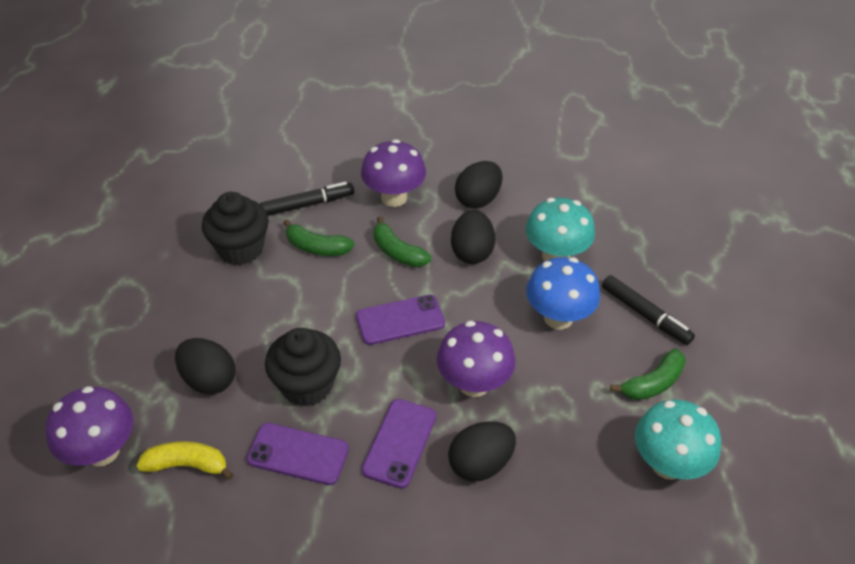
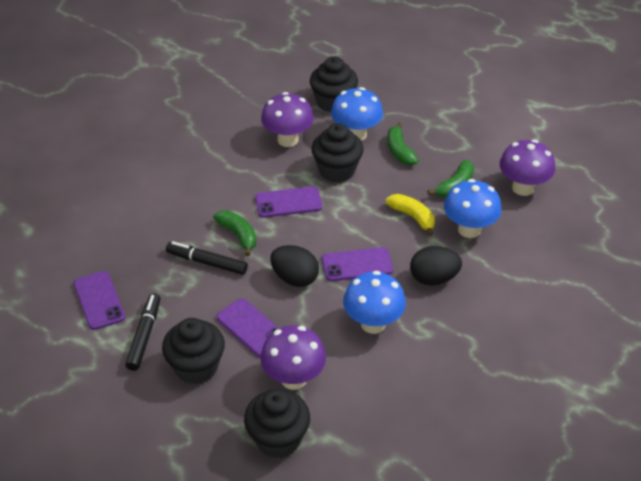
black cupcake: [202,192,269,265] [265,328,341,406] = 2 -> [162,318,225,384] [244,389,310,458] [310,56,358,112] [311,123,364,183] = 4
black egg: [175,338,235,395] [448,421,516,481] [451,210,495,264] [455,161,502,209] = 4 -> [270,245,319,287] [410,246,462,285] = 2
blue mushroom: [526,257,600,330] = 1 -> [331,87,383,141] [343,271,406,334] [444,179,502,238] = 3
purple phone: [247,423,349,485] [356,295,445,345] [362,399,436,489] = 3 -> [74,271,125,330] [216,298,279,357] [255,186,322,218] [322,247,393,281] = 4
turquoise mushroom: [526,198,595,261] [635,400,721,480] = 2 -> none = 0

